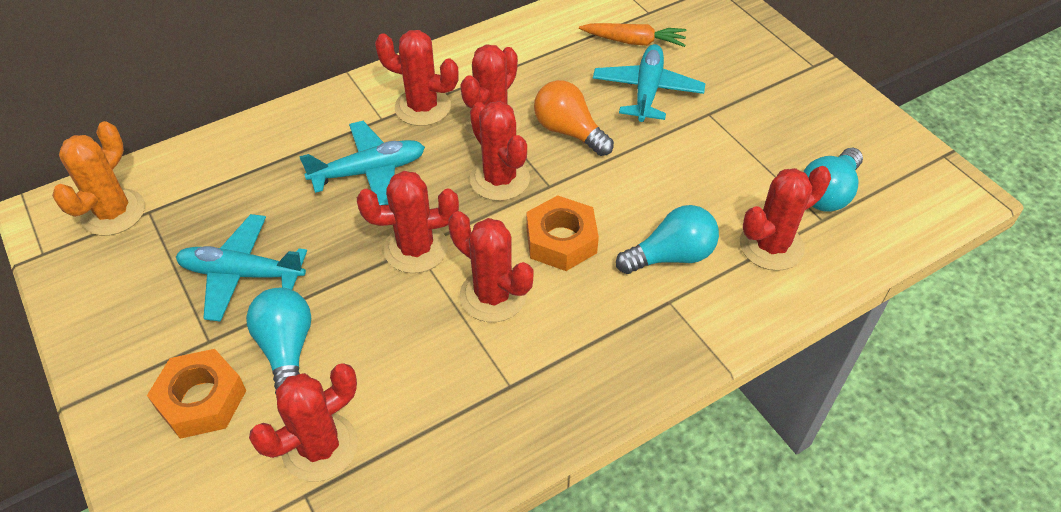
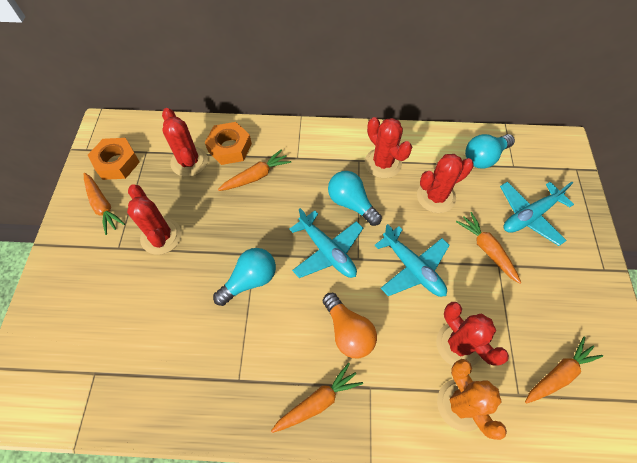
orange carrot: [579,23,686,47] = 1 -> [84,173,125,235] [218,149,291,191] [271,363,363,433] [456,212,521,284] [525,336,603,404] = 5
red cactus: [249,363,358,481] [357,171,459,273] [375,30,459,126] [448,211,534,322] [460,44,521,138] [469,101,530,201] [740,166,831,271] = 7 -> [127,184,182,255] [162,108,208,177] [365,117,412,178] [417,154,474,213] [436,302,509,366] = 5

